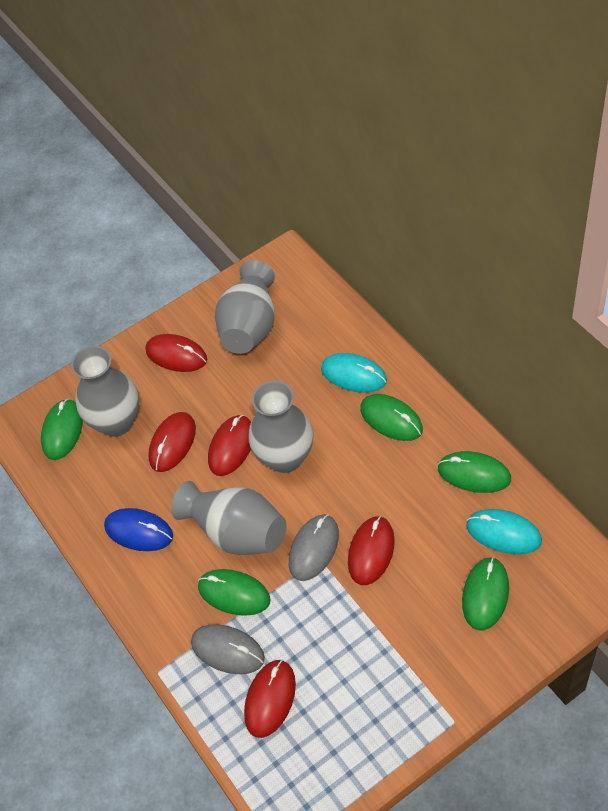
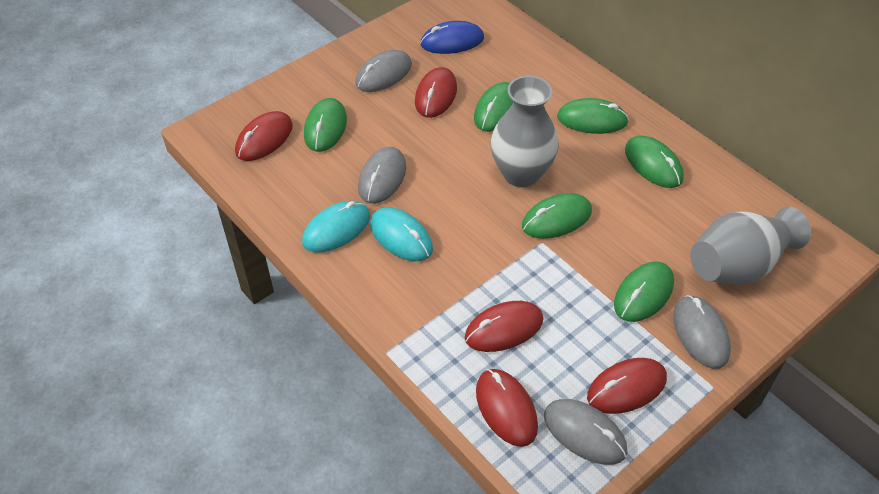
green mouse: [41,399,83,460] [198,569,271,616] [360,394,423,441] [438,451,511,493] [462,557,509,630] = 5 -> [304,98,347,152] [474,82,514,132] [522,193,592,239] [557,98,629,134] [614,261,674,322] [625,136,684,188] = 6
grey mouse: [191,624,265,674] [289,514,339,581] = 2 -> [355,50,412,92] [358,147,406,204] [544,399,628,465] [673,295,731,369] = 4
grey vase: [71,346,139,437] [171,481,286,555] [215,260,275,354] [249,380,314,473] = 4 -> [490,76,559,187] [690,207,811,285] = 2

